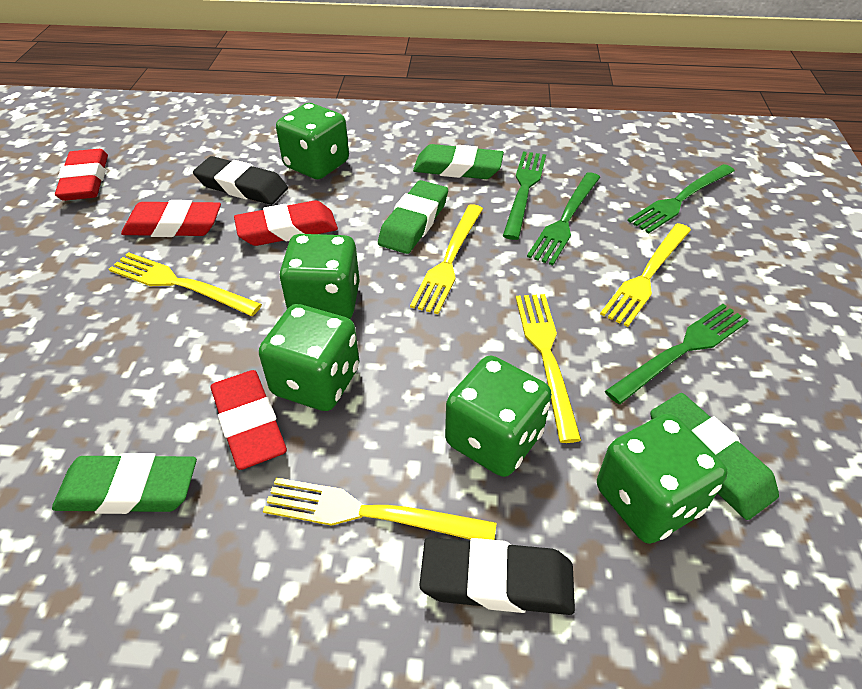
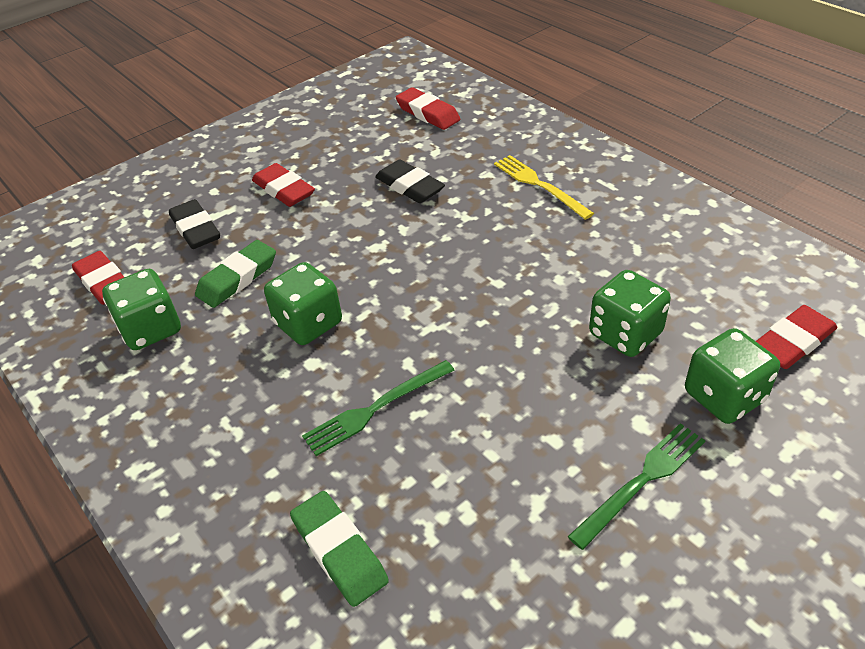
green dice: [259,304,359,411] [276,103,349,179] [279,234,360,319] [445,356,552,477] [597,413,728,544] = 5 -> [102,269,181,350] [264,262,342,345] [589,270,671,357] [685,328,780,424] = 4
green eraser: [52,453,197,514] [378,180,448,254] [413,144,504,179] [650,393,779,520] = 4 -> [195,240,276,308] [290,491,389,607] = 2
green fork: [503,151,546,240] [527,172,600,265] [605,304,749,404] [628,164,735,233] = 4 -> [302,360,455,456] [568,423,706,550] = 2
yellow fork: [109,252,262,316] [263,478,497,540] [410,204,483,314] [516,294,581,443] [600,223,691,327] = 5 -> [494,155,594,220] = 1

